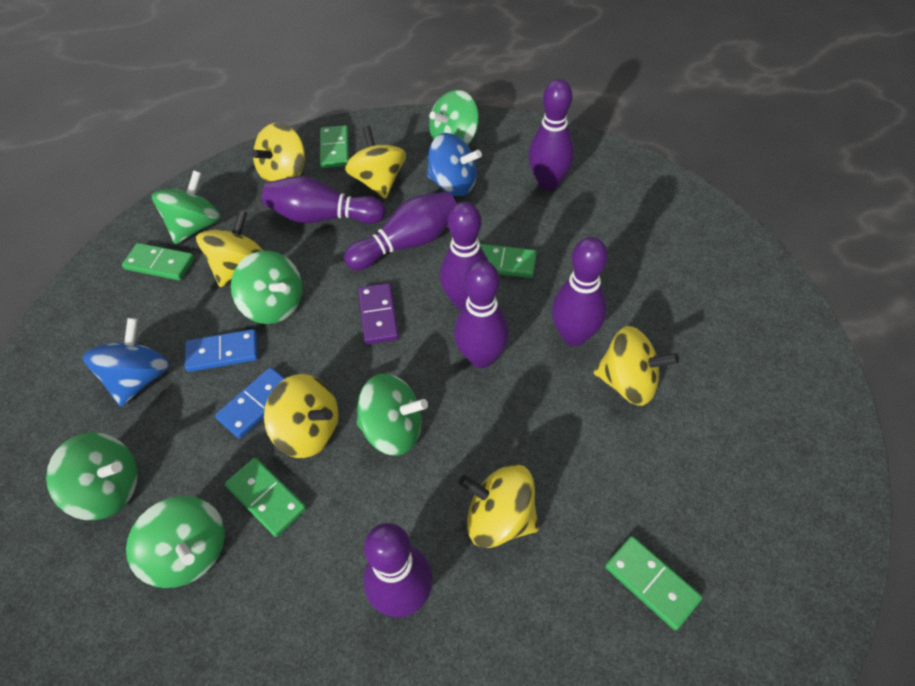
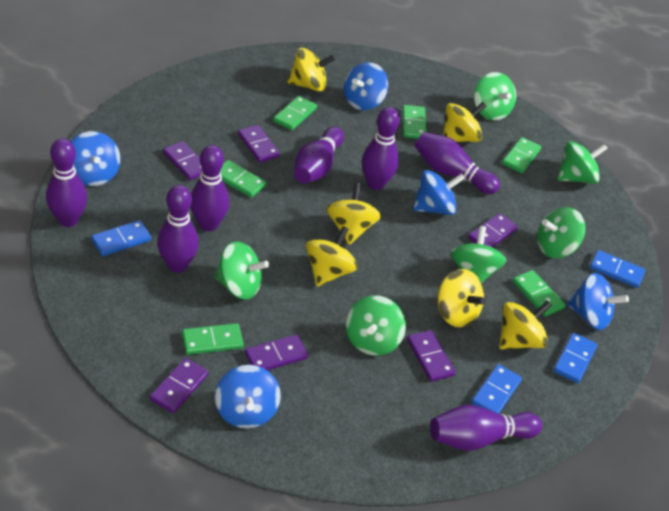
blue domino: [185,329,258,372] [215,367,285,439] = 2 -> [91,220,151,256] [471,364,522,414] [553,333,597,383] [590,250,645,288] = 4
blue spinning top: [83,318,169,406] [427,133,482,196] = 2 -> [71,131,120,186] [215,365,281,429] [344,62,388,110] [413,170,465,215] [567,273,629,330] = 5
green domino: [122,243,194,280] [225,458,306,537] [320,125,349,168] [480,244,537,278] [605,536,702,630] = 5 -> [182,323,244,355] [221,160,266,198] [273,96,317,130] [402,105,426,139] [502,137,541,173] [513,270,565,317] = 6
purple domino: [358,283,399,344] = 1 -> [150,358,209,413] [163,141,202,180] [238,125,280,163] [245,335,308,370] [407,330,456,382] [468,213,518,247] = 6

